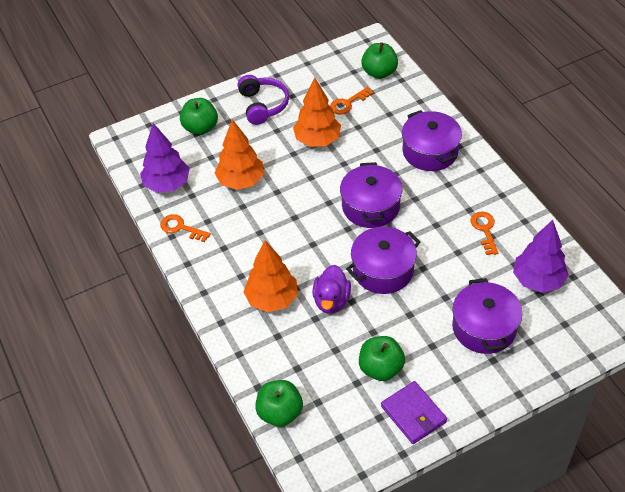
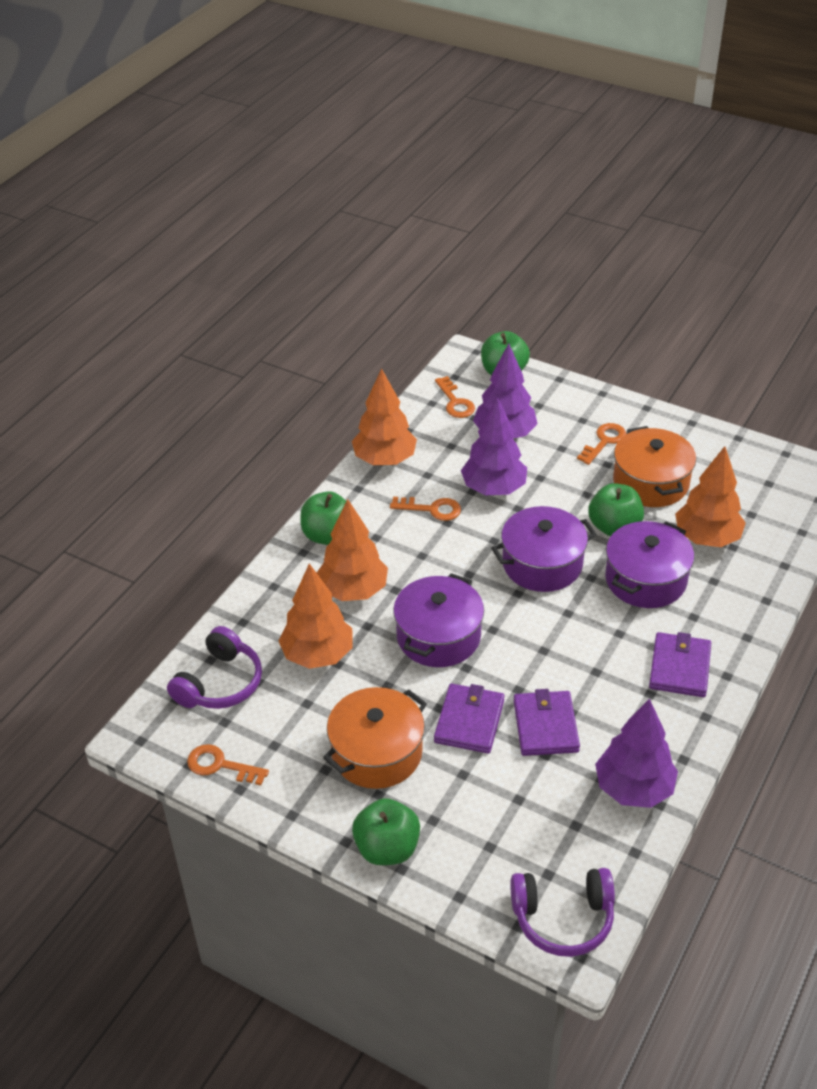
orange key: [160,214,211,242] [330,87,374,115] [470,212,499,255] = 3 -> [187,744,269,785] [390,497,461,521] [435,376,475,418] [577,423,626,465] = 4
orange pot: none = 0 -> [323,687,427,789] [613,426,696,507] = 2
orange tree: [214,119,264,190] [243,240,298,312] [293,77,341,147] = 3 -> [278,563,353,669] [317,499,388,601] [352,368,417,465] [675,446,746,547] = 4
purple duck: [312,265,351,314] = 1 -> none = 0
purple headphones: [237,75,289,125] = 1 -> [167,626,262,709] [510,868,615,957] = 2
purple pot: [340,162,402,228] [346,227,421,294] [402,110,462,171] [452,278,522,354] = 4 -> [393,573,484,667] [491,506,597,592] [605,521,694,608] = 3
purple tree: [140,123,190,193] [513,220,569,293] = 2 -> [461,397,527,495] [473,344,538,438] [595,698,678,808] = 3
purple wallet: [381,381,447,444] = 1 -> [434,684,504,753] [514,689,580,756] [649,632,711,697] = 3

